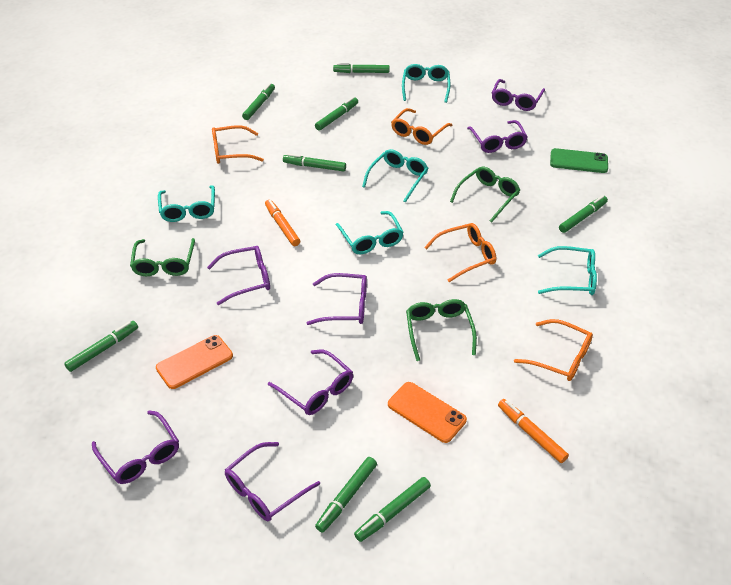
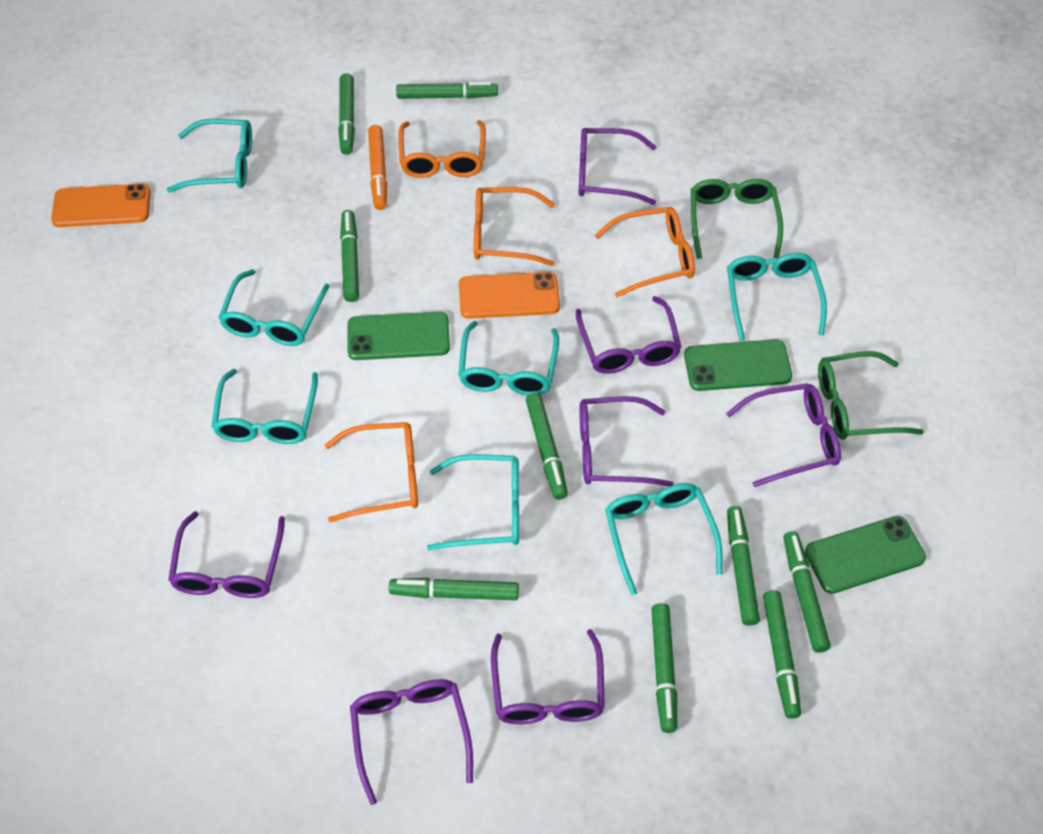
green glasses: [130,238,195,276] [406,299,477,361] [450,167,520,223] = 3 -> [691,179,783,259] [818,351,924,440] = 2
green marker: [64,321,138,372] [242,83,275,120] [283,154,346,172] [315,97,358,131] [315,457,377,533] [333,63,390,73] [354,477,431,542] [559,195,608,233] = 8 -> [338,73,355,155] [340,210,359,302] [389,578,519,600] [396,82,498,99] [526,393,568,500] [651,603,677,733] [727,506,760,626] [763,590,801,719] [783,531,831,653] = 9
green phone: [550,148,608,173] = 1 -> [348,312,450,360] [684,339,792,391] [805,516,926,594] = 3
orange marker: [265,199,300,246] [498,399,569,463] = 2 -> [368,125,387,210] = 1
turquoise glasses: [158,185,215,222] [336,211,404,254] [362,149,428,203] [402,64,450,103] [538,246,597,295] = 5 -> [167,119,252,193] [211,369,318,444] [218,269,329,346] [427,454,519,551] [458,321,559,396] [605,483,723,595] [727,253,827,341] = 7

